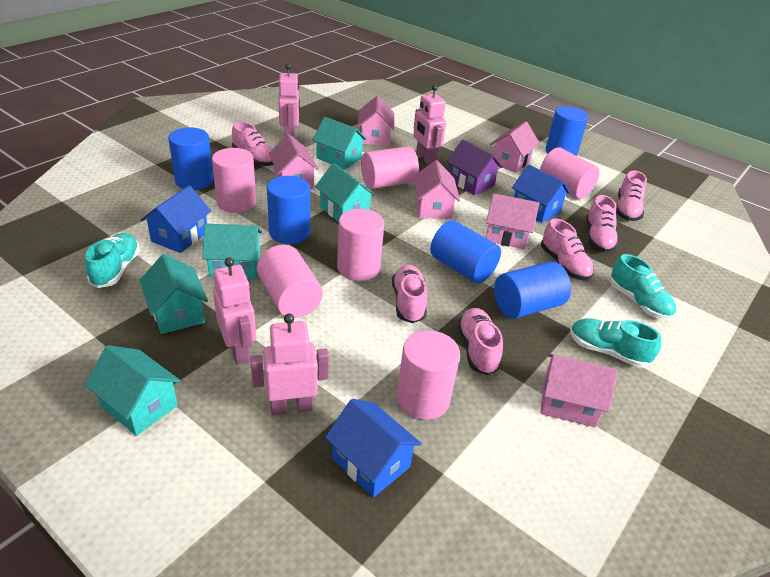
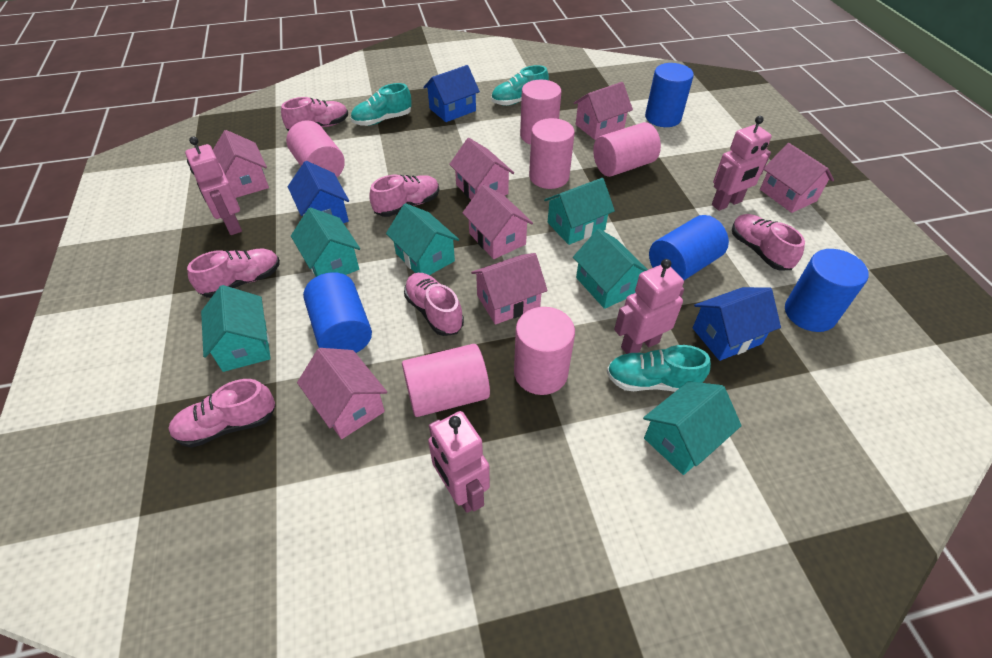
blue cylinder: [168,127,213,190] [267,176,310,244] [430,220,501,284] [494,261,571,319] [546,106,589,156] = 5 -> [303,272,372,353] [645,63,694,127] [649,215,729,280] [785,249,869,332] = 4
pink house: [269,134,319,189] [358,96,394,146] [414,160,460,219] [486,193,539,249] [490,121,539,173] [540,354,617,427] = 6 -> [213,130,269,198] [297,348,387,439] [449,138,514,200] [462,185,533,259] [471,253,548,325] [574,82,633,140] [760,143,834,213] = 7
purple house: [447,139,503,195] = 1 -> none = 0
turquoise house: [84,345,181,436] [139,254,208,334] [202,224,262,279] [313,117,367,170] [315,163,376,222] = 5 -> [201,285,271,372] [291,207,360,277] [386,203,459,275] [544,178,615,245] [573,229,648,309] [643,381,742,475] = 6

